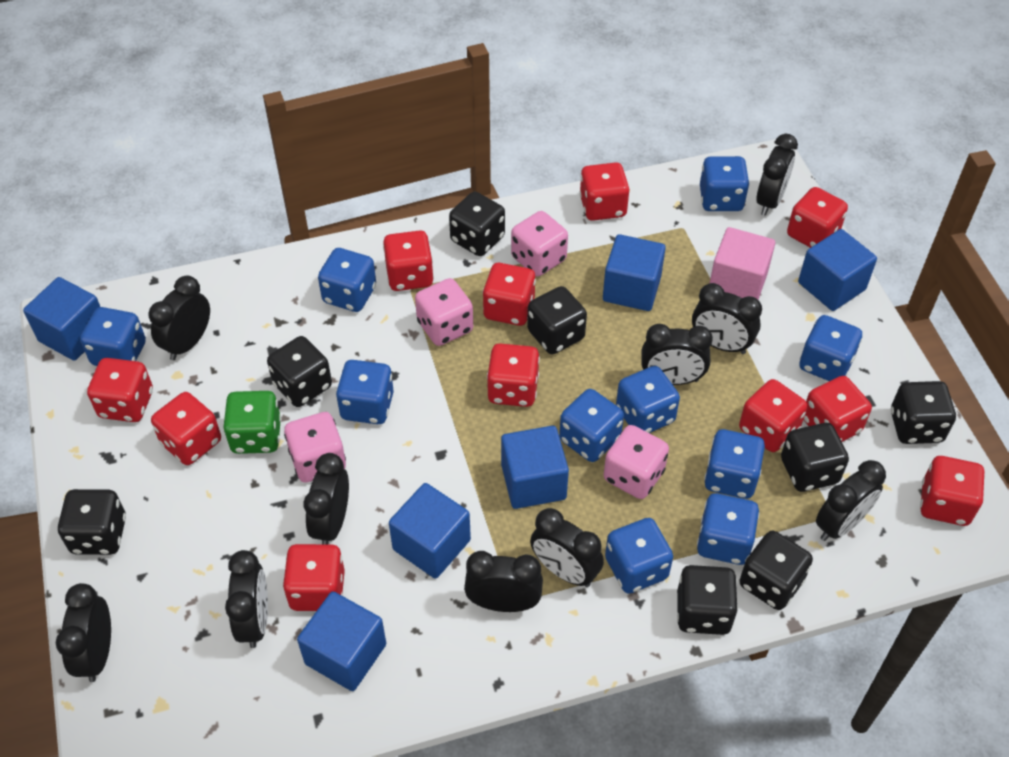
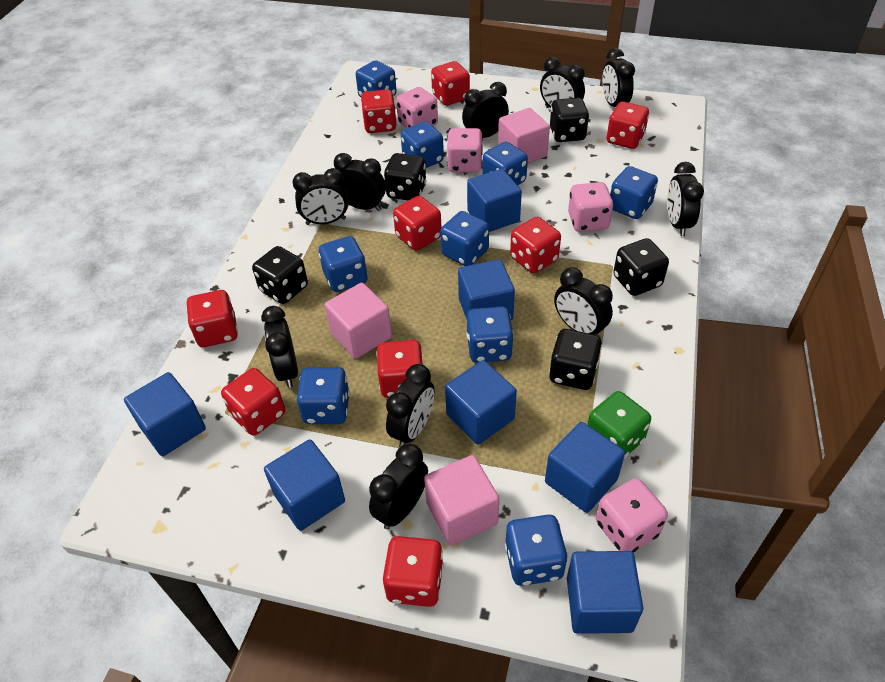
black dice: [58,489,126,555] [267,336,332,407] [449,192,505,256] [527,286,587,355] [677,565,738,635] [739,531,813,610] [781,423,849,492] [891,381,956,444] = 8 -> [252,246,308,304] [384,153,426,201] [549,329,602,390] [550,98,589,142] [613,238,669,296] = 5
blue cube: [23,277,100,361] [297,592,386,691] [389,483,471,579] [501,426,569,509] [603,234,666,311] [798,229,877,311] = 6 -> [124,372,206,456] [264,439,345,531] [445,360,517,444] [458,259,515,320] [467,169,522,232] [545,422,625,513] [567,551,643,634] = 7
blue dice: [80,307,146,366] [318,248,376,312] [336,360,394,424] [559,389,624,462] [605,518,673,594] [616,366,680,433] [697,493,759,565] [700,156,750,211] [704,429,765,499] [799,315,862,381] = 10 -> [297,367,350,424] [319,236,368,292] [356,60,397,97] [401,121,444,168] [440,211,489,266] [466,306,514,363] [482,142,528,186] [505,514,568,586] [610,166,658,219] = 9
pink cube: [710,227,775,300] = 1 -> [325,283,392,359] [424,455,499,546] [498,108,550,164] = 3
red dice: [87,358,153,422] [151,392,221,465] [283,544,345,611] [383,230,434,291] [483,263,536,326] [487,343,540,407] [579,162,629,221] [739,379,808,452] [787,187,848,248] [804,376,872,442] [920,456,985,526] = 11 -> [186,290,238,347] [221,368,285,436] [361,89,397,133] [376,340,423,398] [383,536,444,607] [393,196,442,251] [431,61,470,106] [510,217,561,273] [607,102,649,149] = 9

